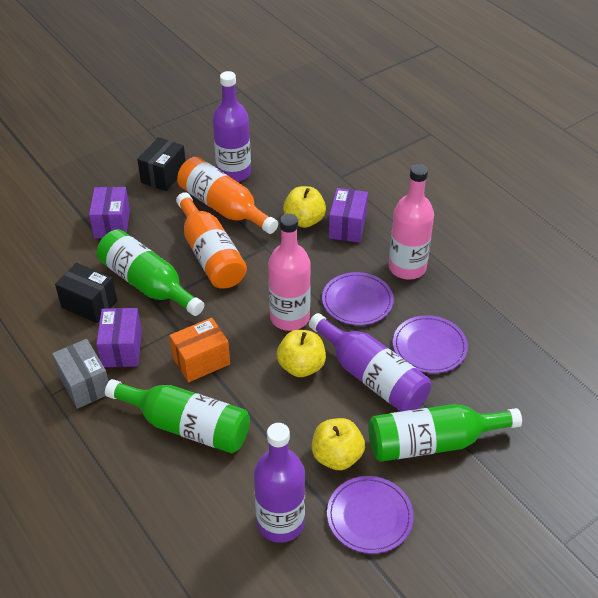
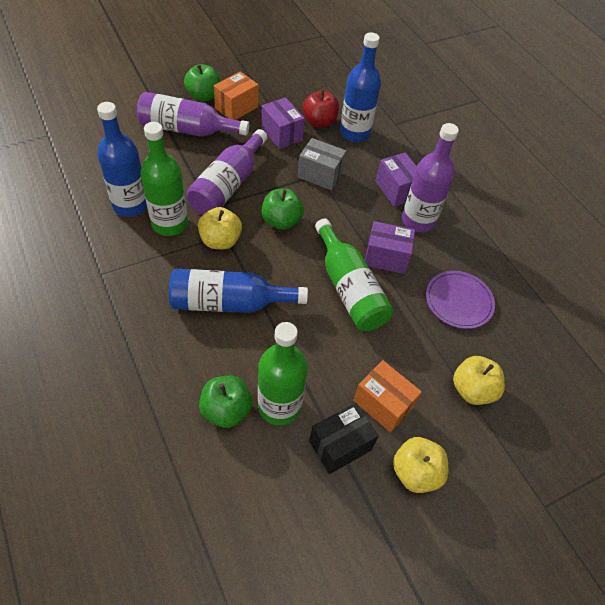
black box: [55,263,117,323] [137,137,186,191] = 2 -> [309,403,378,474] = 1
blue bottle: none = 0 -> [97,102,147,217] [169,269,308,313] [340,32,381,142] = 3
green apple: none = 0 -> [184,64,220,102] [199,376,253,428] [261,188,304,230] = 3
orange bottle: [176,192,247,289] [177,157,278,234] = 2 -> none = 0
orange box: [169,318,230,383] = 1 -> [214,72,258,120] [353,360,422,432] = 2
pink bottle: [268,213,311,331] [389,164,434,280] = 2 -> none = 0
purple plate: [322,272,394,325] [327,476,414,554] [393,315,468,373] = 3 -> [426,271,495,329] = 1
red apple: none = 0 -> [303,90,339,128] = 1

